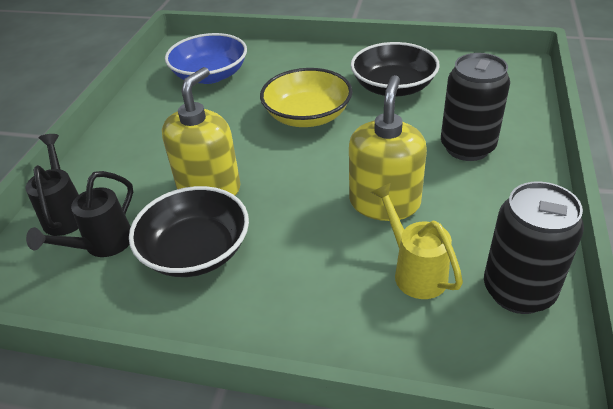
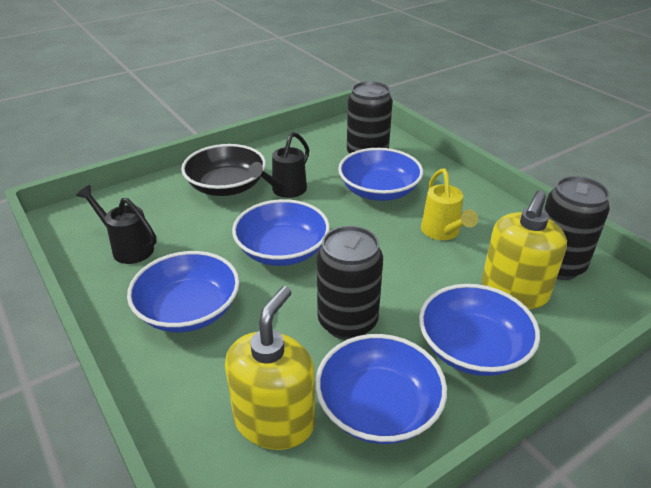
black bowl: [129,186,249,277] [351,42,440,97] = 2 -> [181,144,266,196] = 1
black can: [441,53,510,161] [484,182,584,314] = 2 -> [317,226,383,340] [347,81,393,153] [544,176,610,280] = 3
blue bowl: [165,33,247,84] = 1 -> [127,251,240,332] [232,199,330,266] [315,334,447,444] [338,148,423,201] [419,284,540,376] = 5
yellow bowl: [260,68,353,127] = 1 -> none = 0

